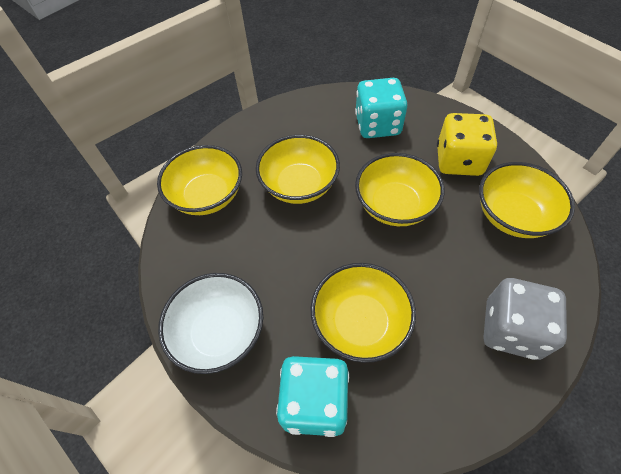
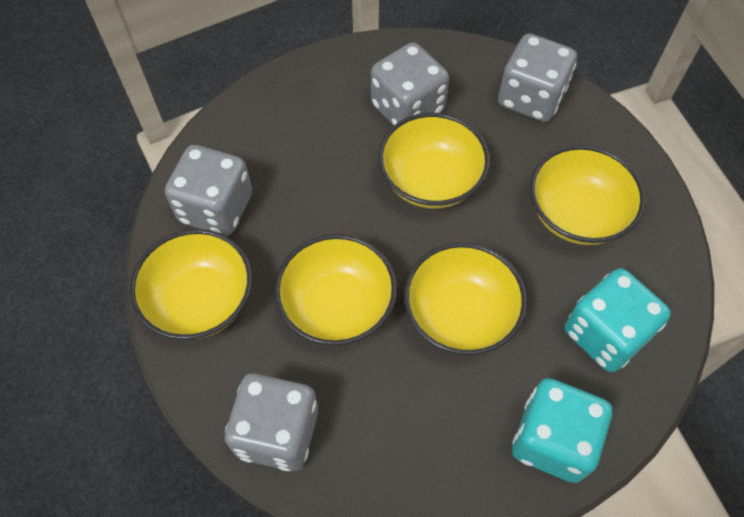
grey dice: [483,278,567,360] = 1 -> [165,145,252,236] [225,373,318,471] [371,43,449,126] [498,34,577,122] = 4
white bowl: [158,273,263,374] = 1 -> none = 0
yellow dice: [437,113,497,176] = 1 -> none = 0

